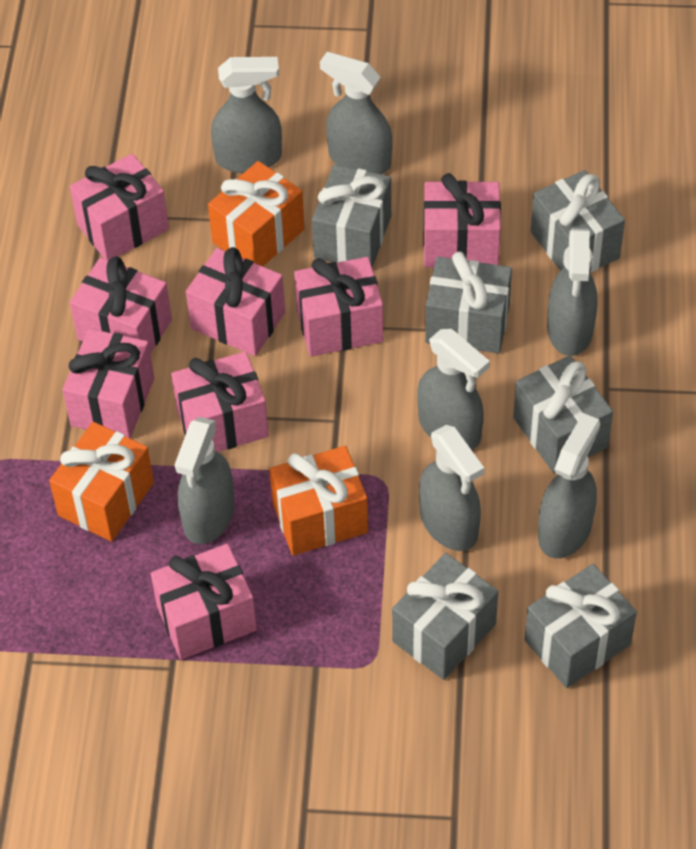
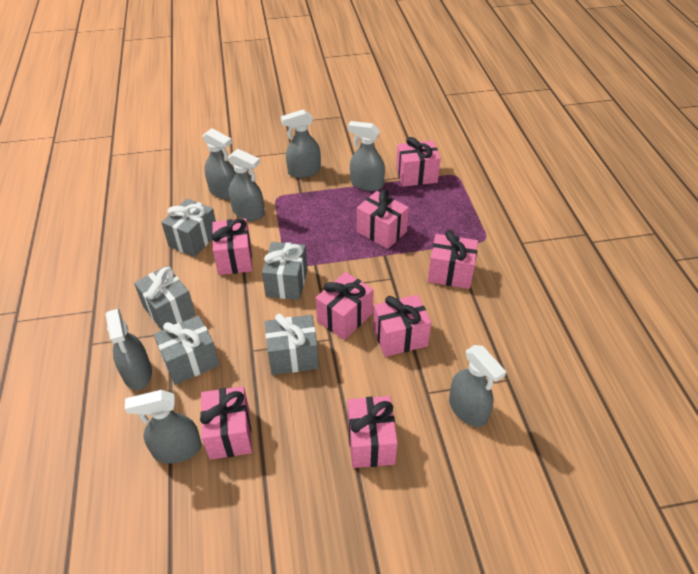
grey gift: [312,165,391,268] [392,553,498,680] [425,251,512,353] [513,355,613,474] [525,564,637,688] [531,170,625,272] = 6 -> [134,266,196,330] [154,316,220,385] [161,199,216,257] [262,242,307,300] [265,314,319,375] = 5
orange gift: [49,422,154,542] [208,161,305,266] [269,446,368,555] = 3 -> none = 0

